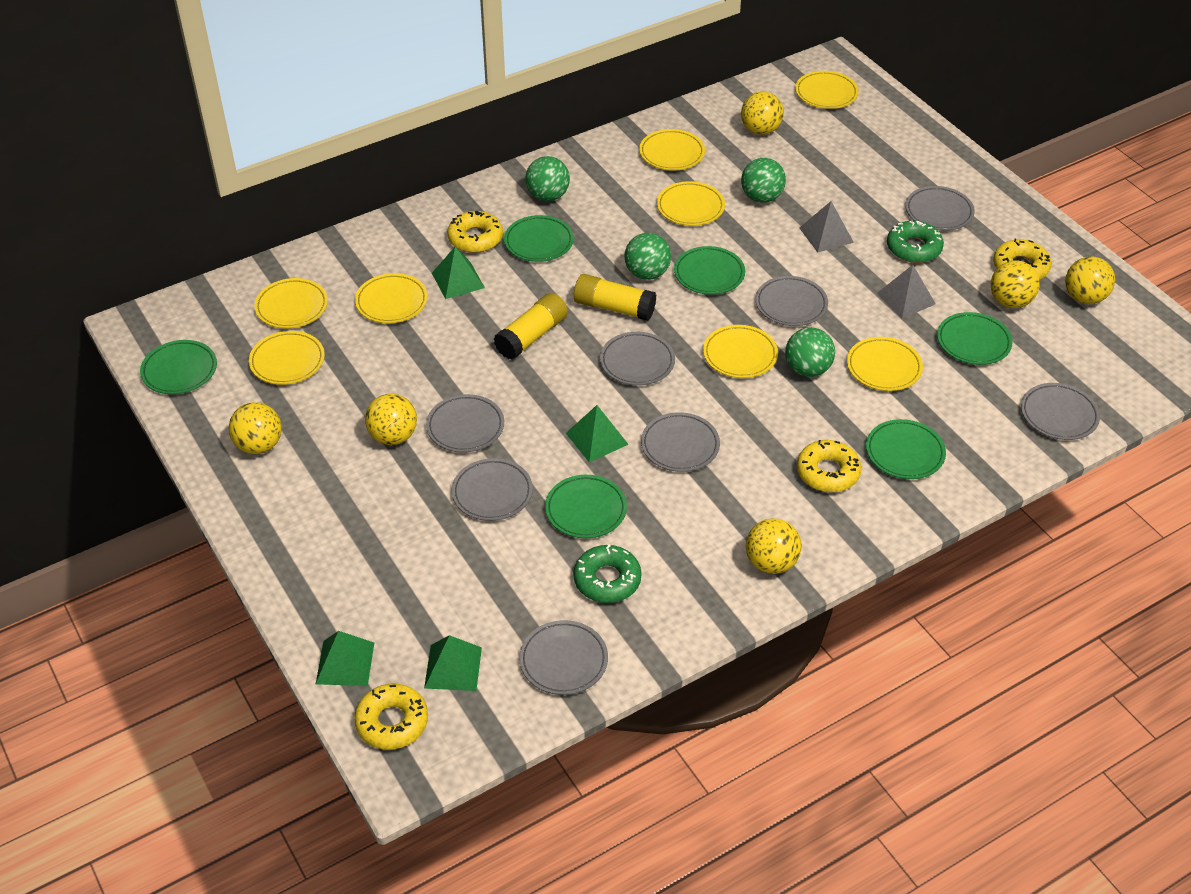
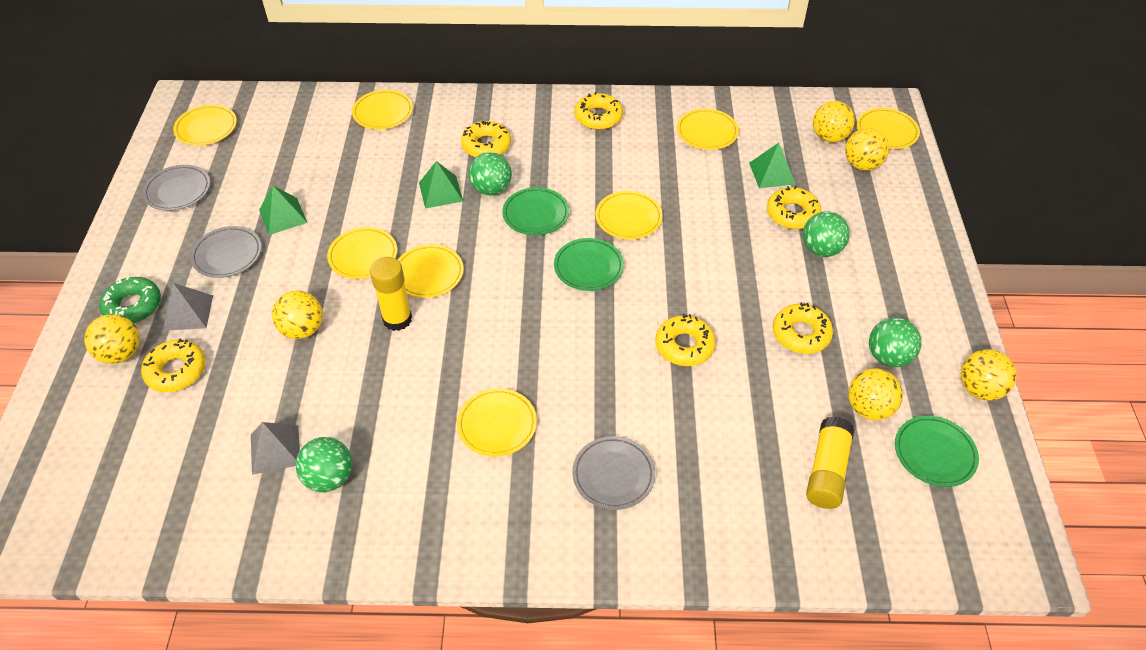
green donut: [573,544,642,603] [887,221,944,263] = 2 -> [99,276,161,323] = 1
green plate: [140,340,217,394] [504,215,574,262] [545,475,627,538] [674,246,745,295] [866,419,946,479] [937,312,1013,365] = 6 -> [502,187,569,235] [554,238,624,291] [895,416,979,487] = 3
green pyramid: [316,631,374,686] [424,635,482,691] [432,246,485,299] [566,405,629,462] = 4 -> [259,186,307,235] [419,161,463,209] [749,143,795,188] = 3
grey plate: [426,394,504,452] [452,458,533,521] [519,620,608,695] [600,332,675,386] [641,412,720,472] [755,276,828,326] [905,186,975,231] [1021,383,1100,440] = 8 -> [143,165,210,211] [190,226,262,278] [572,436,655,510] = 3
yellow donut: [354,684,428,750] [447,211,503,253] [797,440,861,492] [993,239,1051,280] = 4 -> [141,339,206,392] [461,121,511,157] [574,92,623,130] [655,314,716,366] [767,186,821,229] [773,303,833,354] = 6

